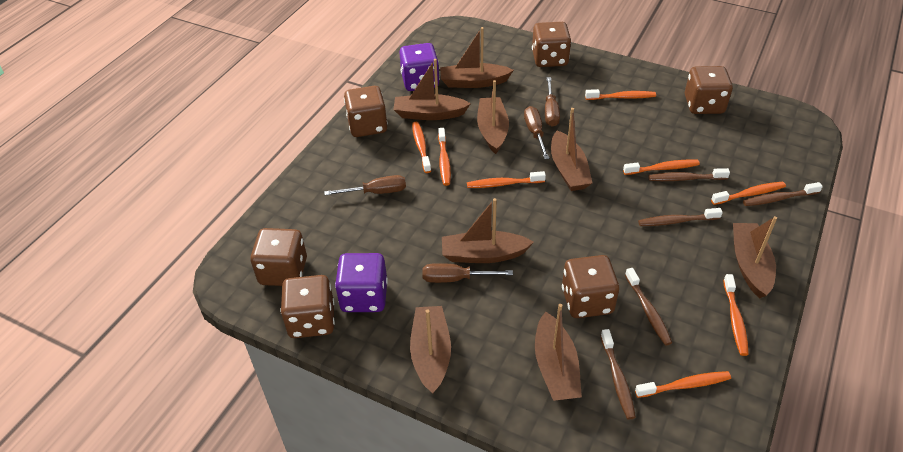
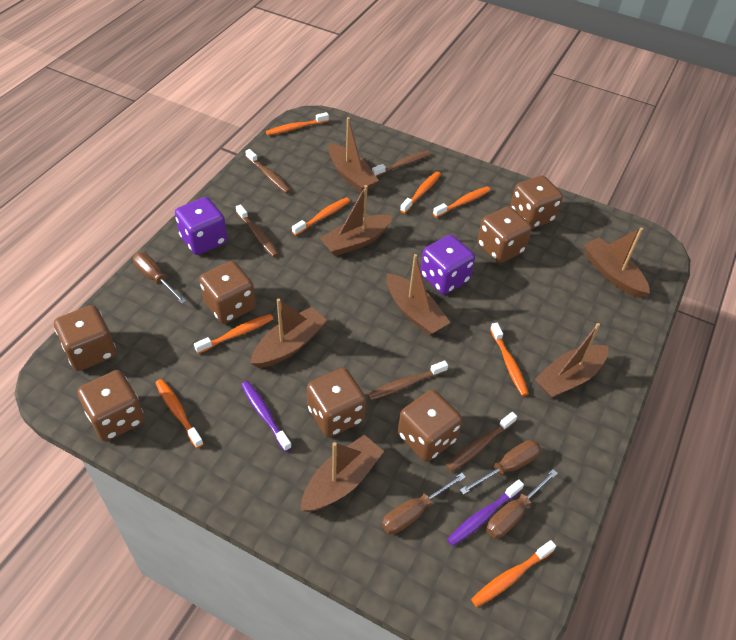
brown boat: [393,59,471,120] [410,306,451,394] [440,27,514,88] [442,198,534,263] [477,80,509,154] [535,304,582,401] [551,108,592,191] [733,216,777,298] = 8 -> [250,299,327,368] [301,435,384,512] [320,185,393,256] [329,117,379,192] [387,254,451,335] [535,323,609,398] [583,227,650,298] = 7
brown dice: [250,228,307,286] [280,275,335,338] [344,86,388,137] [532,22,571,67] [562,255,619,318] [685,66,733,114] = 6 -> [54,305,116,371] [77,370,144,441] [199,261,256,324] [307,368,366,437] [398,390,462,462] [477,206,532,263] [510,176,563,229] = 7
purple toothbrush: none = 0 -> [241,381,292,452] [447,479,524,546] = 2

